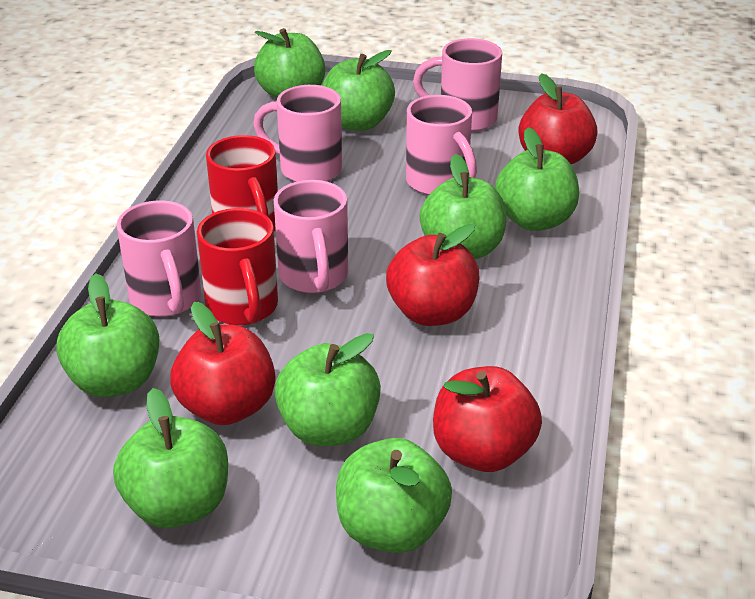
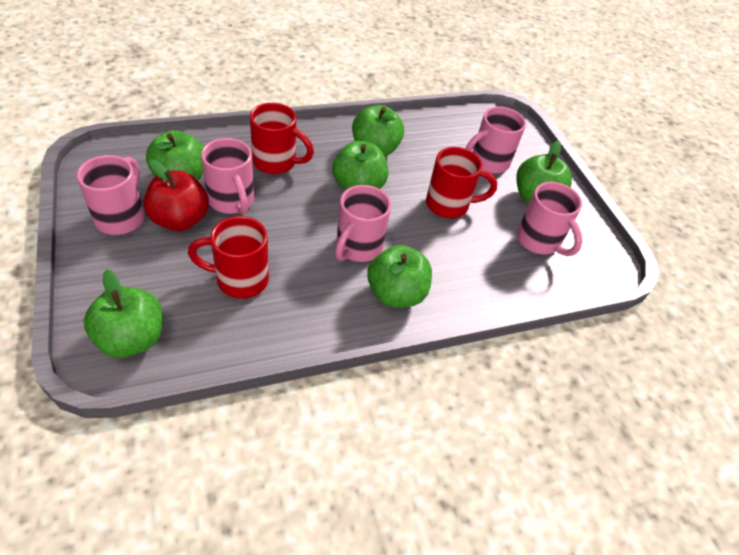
green apple: [56,273,159,397] [113,388,228,528] [254,28,325,99] [274,333,381,446] [322,50,395,131] [336,438,452,553] [420,154,506,259] [495,127,579,231] = 8 -> [84,270,163,358] [146,130,204,181] [332,141,389,190] [352,105,404,156] [367,245,432,308] [516,141,572,204] = 6
red apple: [170,302,275,425] [386,224,479,326] [433,366,542,472] [518,73,597,164] = 4 -> [143,159,209,231] = 1
red mug: [197,208,278,325] [206,135,278,231] = 2 -> [188,216,269,299] [250,103,314,174] [426,147,497,218] = 3

